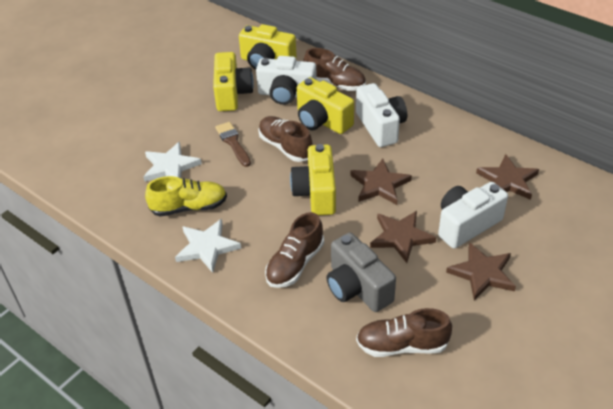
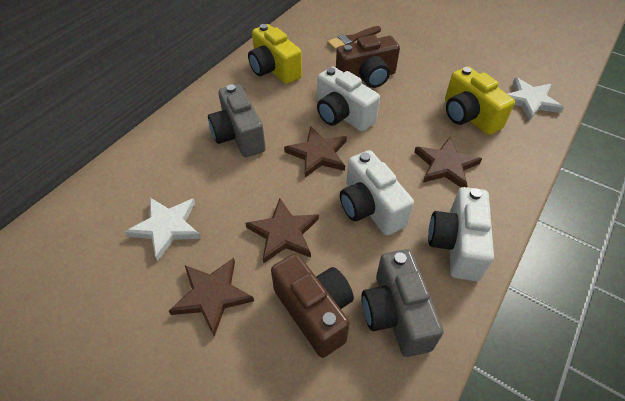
brown camera: none = 0 -> [271,253,354,358] [336,35,400,88] = 2
brown shoe: [258,116,313,162] [265,212,324,288] [303,48,366,91] [356,308,452,357] = 4 -> none = 0
grey camera: [326,232,396,312] = 1 -> [208,84,266,157] [361,249,444,357] = 2
yellow camera: [213,52,254,111] [239,24,297,70] [290,144,336,215] [297,77,354,134] = 4 -> [248,24,302,84] [445,66,515,135] = 2
yellow shoe: [145,176,227,216] = 1 -> none = 0

